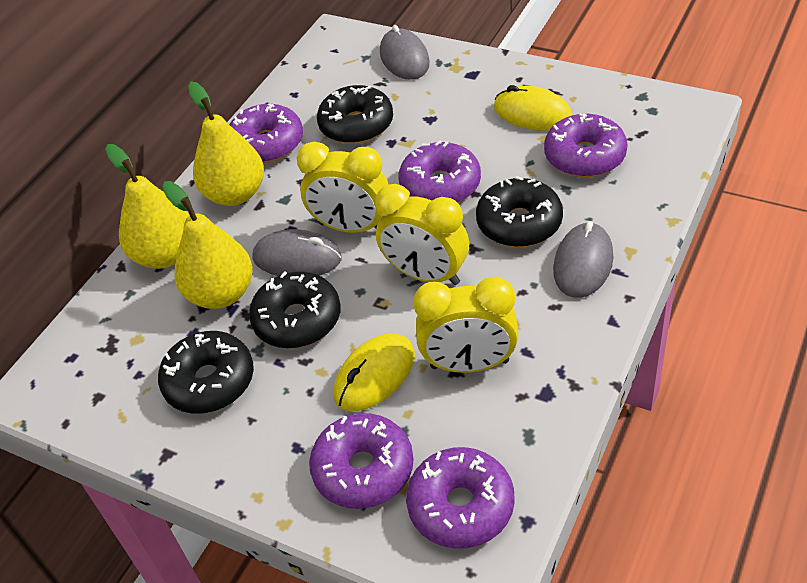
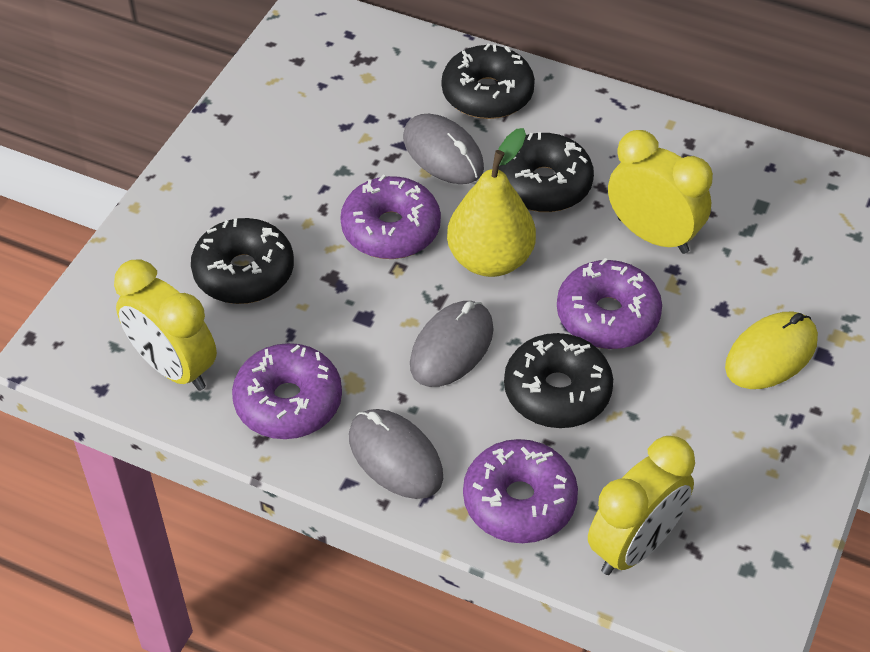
purple donut: [229,103,303,163] [309,413,414,509] [398,141,481,203] [406,447,515,549] [544,114,627,177] = 5 -> [232,343,342,439] [340,174,441,259] [463,439,578,543] [557,258,662,349] = 4
yellow mouse: [333,333,415,411] [494,85,573,131] = 2 -> [725,312,818,389] = 1
yellow pear: [105,144,190,269] [162,181,253,309] [188,82,264,206] = 3 -> [447,128,536,277] = 1

